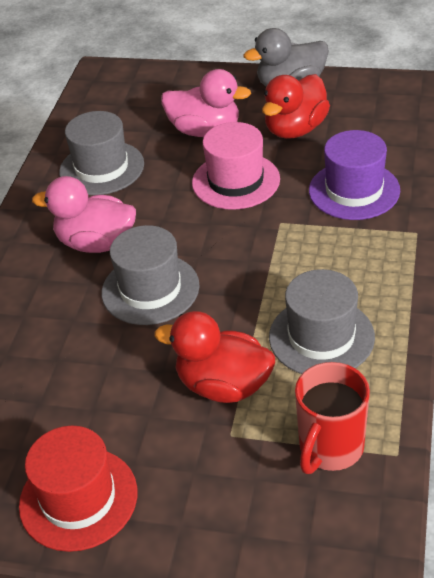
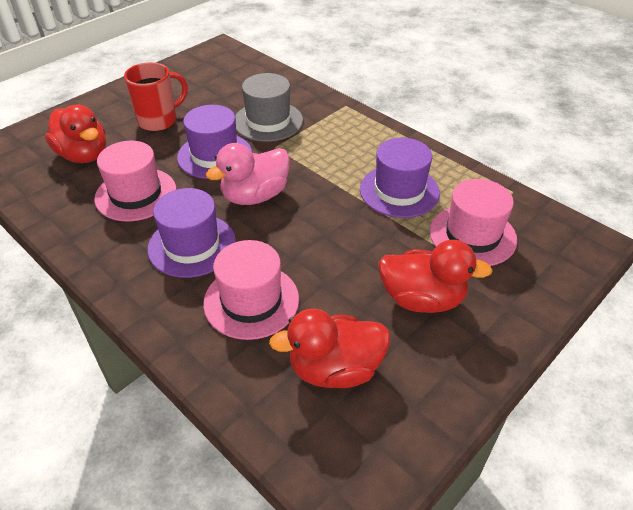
grey duck: [244,28,329,87] = 1 -> none = 0
grey hat: [59,111,144,195] [102,225,200,325] [269,269,375,374] = 3 -> [235,73,303,142] = 1
pink duck: [32,176,136,253] [161,69,251,137] = 2 -> [206,143,290,205] = 1
pink hat: [192,122,280,210] = 1 -> [94,141,176,221] [203,240,299,340] [430,179,517,266] = 3
purple hat: [309,130,400,220] = 1 -> [147,188,236,278] [177,105,252,179] [360,137,440,218] = 3
red duck: [154,311,275,403] [262,74,330,139] = 2 -> [45,105,106,163] [269,309,390,388] [378,240,493,313] = 3
red hat: [19,426,138,552] = 1 -> none = 0

